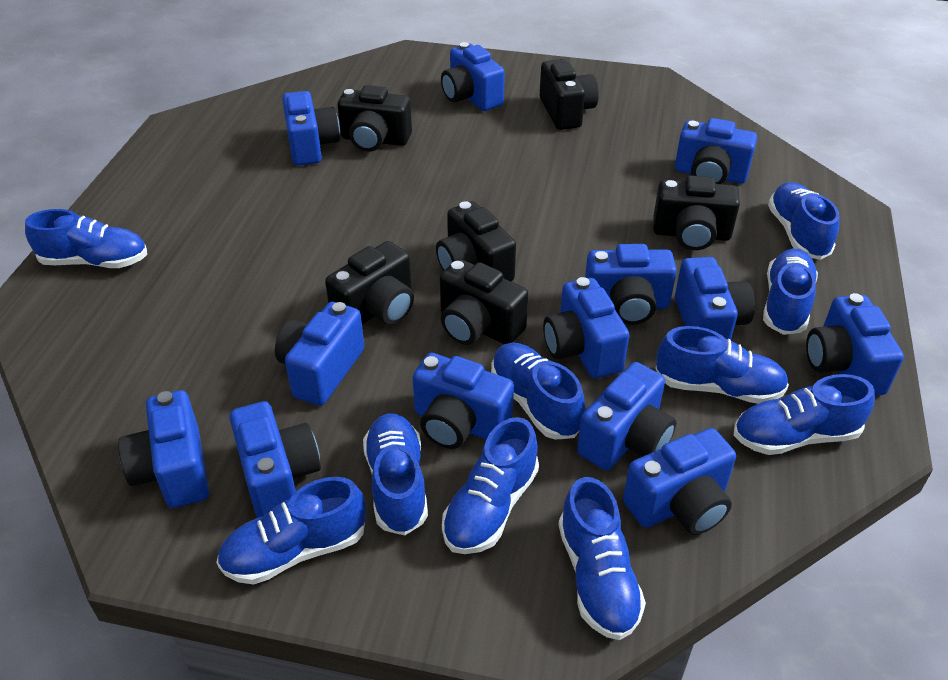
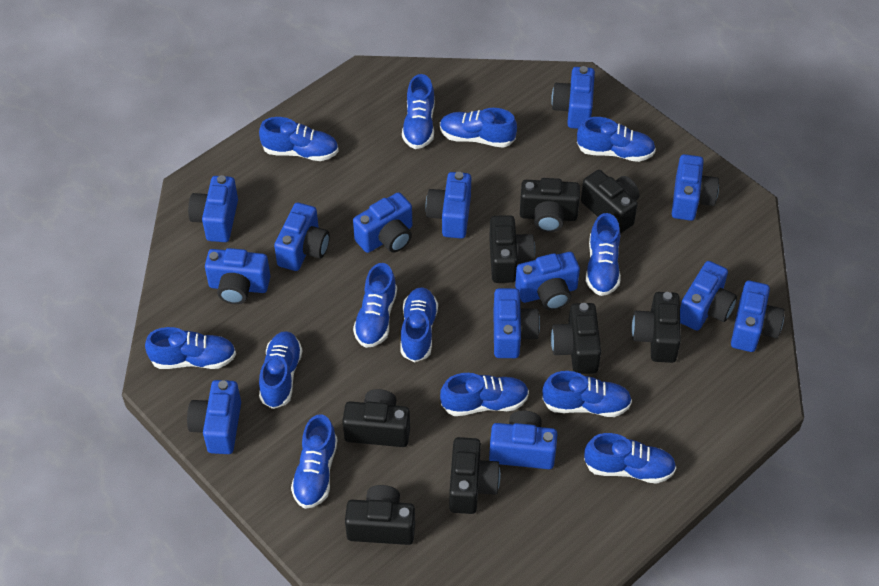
black camera: [325,241,414,325] [338,85,412,152] [436,201,516,281] [440,259,528,345] [540,59,599,130] [653,175,740,250] = 6 -> [343,389,410,447] [345,485,415,545] [449,437,500,514] [489,215,535,283] [520,178,580,232] [551,303,601,374] [581,170,639,234] [632,292,681,363] = 8
blue shoe: [25,209,147,268] [216,477,366,585] [363,413,428,535] [442,417,539,554] [491,343,585,440] [558,477,646,640] [655,326,789,404] [734,374,875,455] [763,249,818,335] [768,182,839,260] = 10 -> [145,327,236,369] [259,117,339,161] [259,331,302,409] [291,414,337,509] [353,263,397,348] [400,287,438,362] [402,74,435,149] [440,108,517,148] [440,373,529,416] [542,371,632,417] [577,117,656,162] [584,433,676,484] [586,213,621,296] = 13

